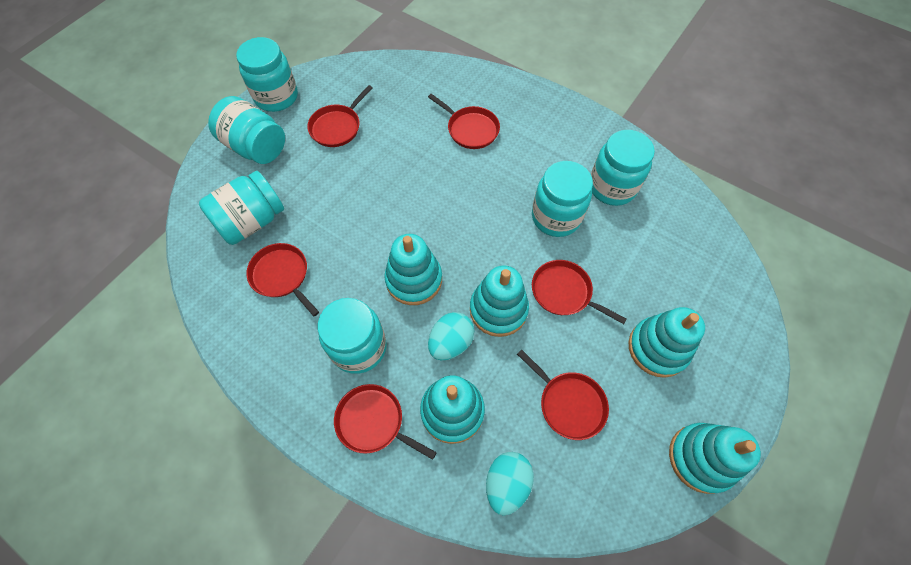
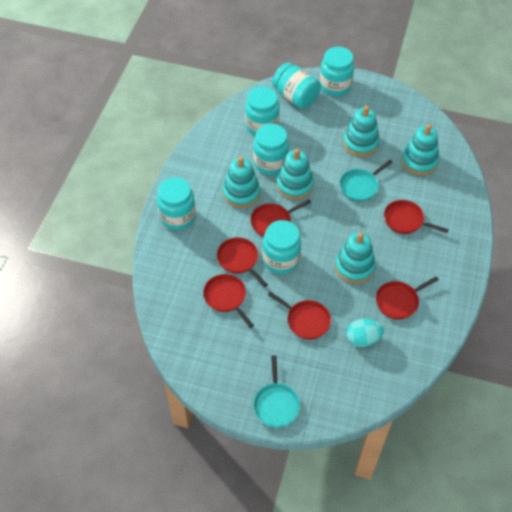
turquoise egg: [428,312,474,360] [486,452,534,516] = 2 -> [347,319,384,347] = 1
turquoise pan: none = 0 -> [253,356,300,427] [339,160,393,201] = 2

